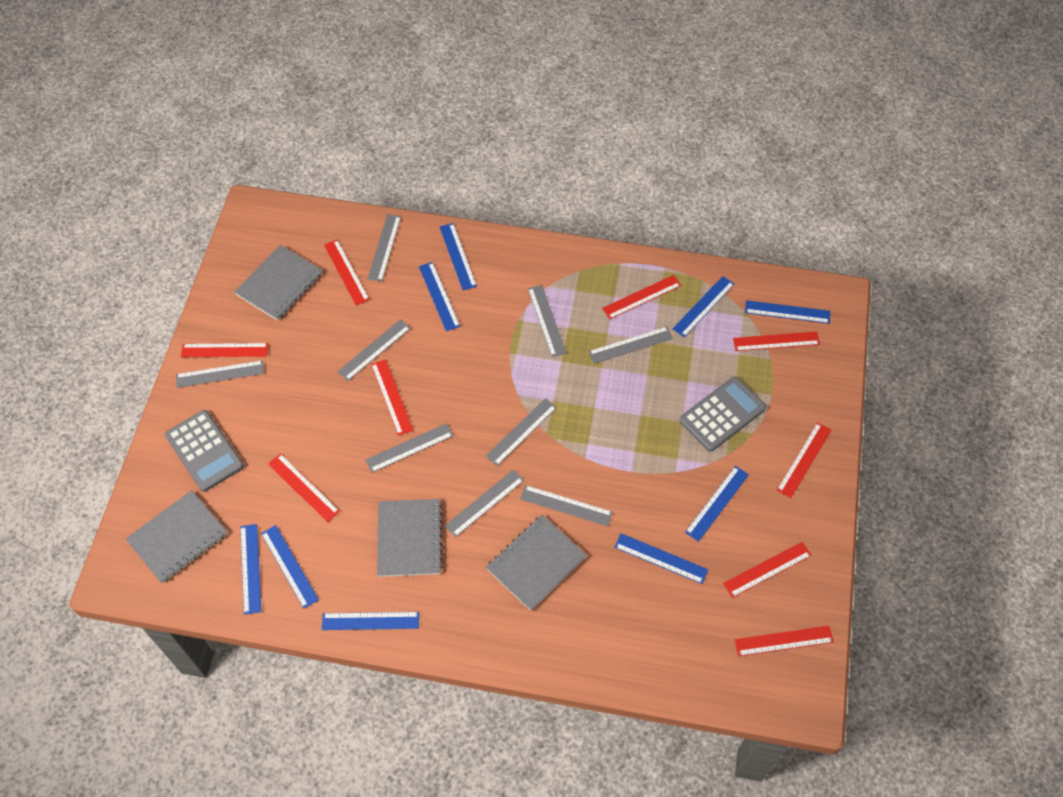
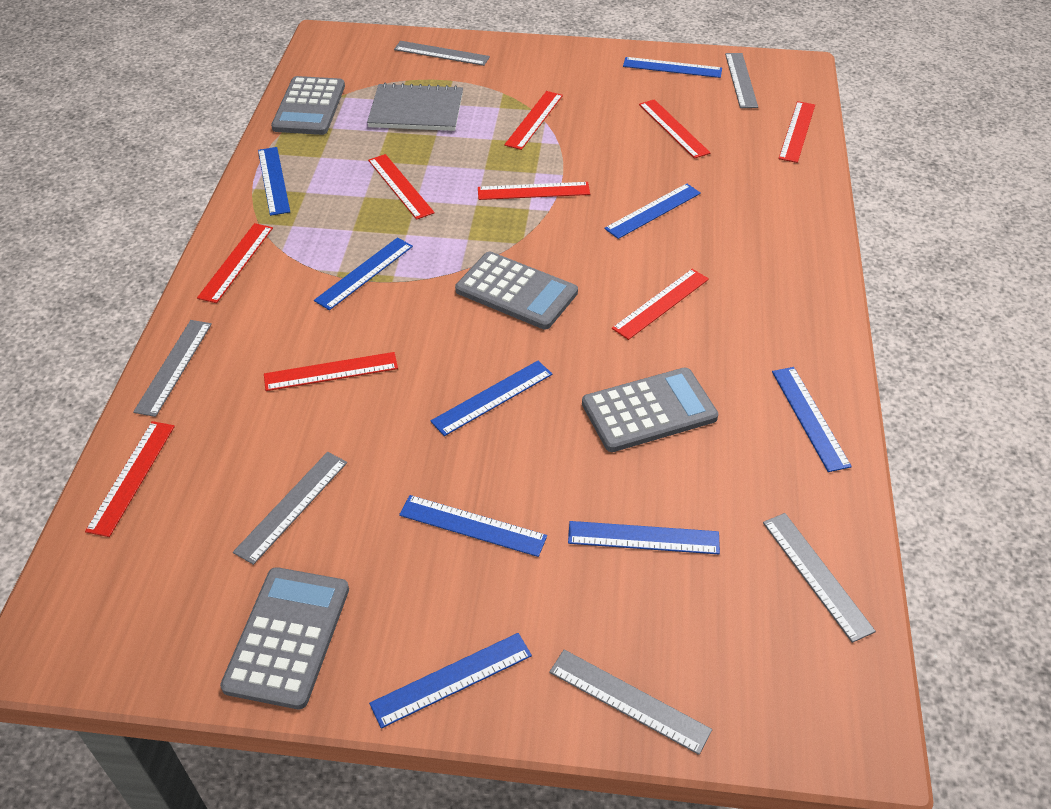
grey calculator: [165,410,244,492] [679,377,766,452] = 2 -> [220,567,349,709] [271,76,345,135] [455,252,578,329] [582,368,718,452] = 4
grey notebook: [126,490,227,583] [234,245,322,321] [377,499,443,577] [486,515,587,611] = 4 -> [367,83,463,131] = 1
grey ruler: [176,360,264,388] [337,319,411,381] [366,423,454,473] [368,214,401,282] [445,470,524,537] [485,398,557,466] [520,485,613,526] [528,285,566,357] [588,326,673,364] = 9 -> [133,320,212,417] [233,452,347,565] [394,41,490,66] [549,649,712,755] [725,53,758,108] [763,513,876,643] = 6

